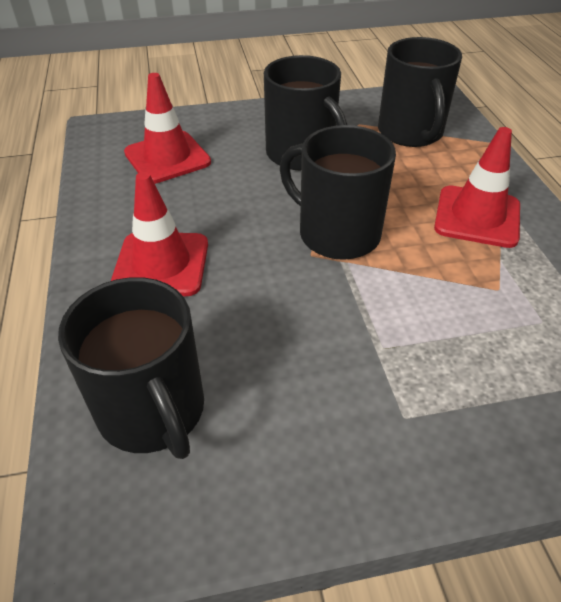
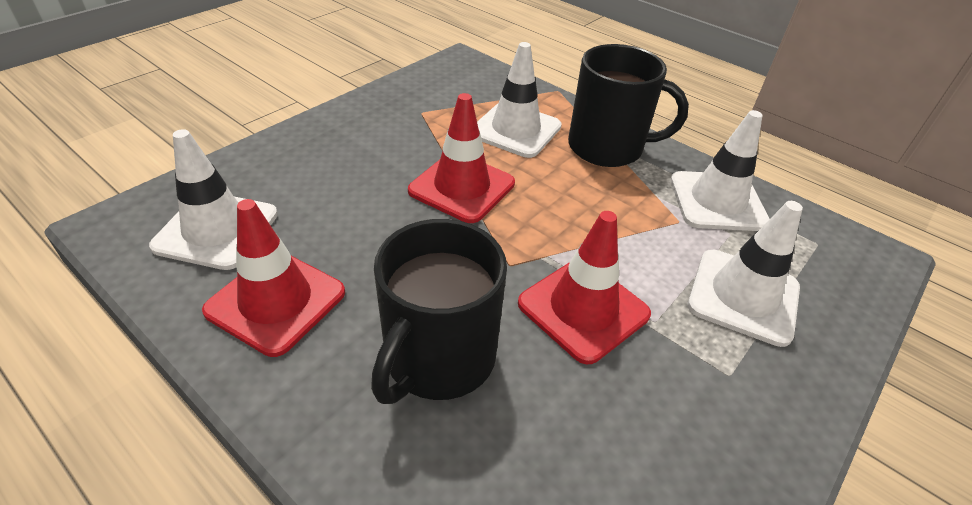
black mug: [58,277,204,459] [264,55,347,170] [280,125,396,260] [378,37,462,147] = 4 -> [371,219,507,404] [568,44,689,167] = 2
white traffic cone: none = 0 -> [149,129,278,270] [477,42,562,158] [670,110,769,231] [688,201,803,347] = 4

